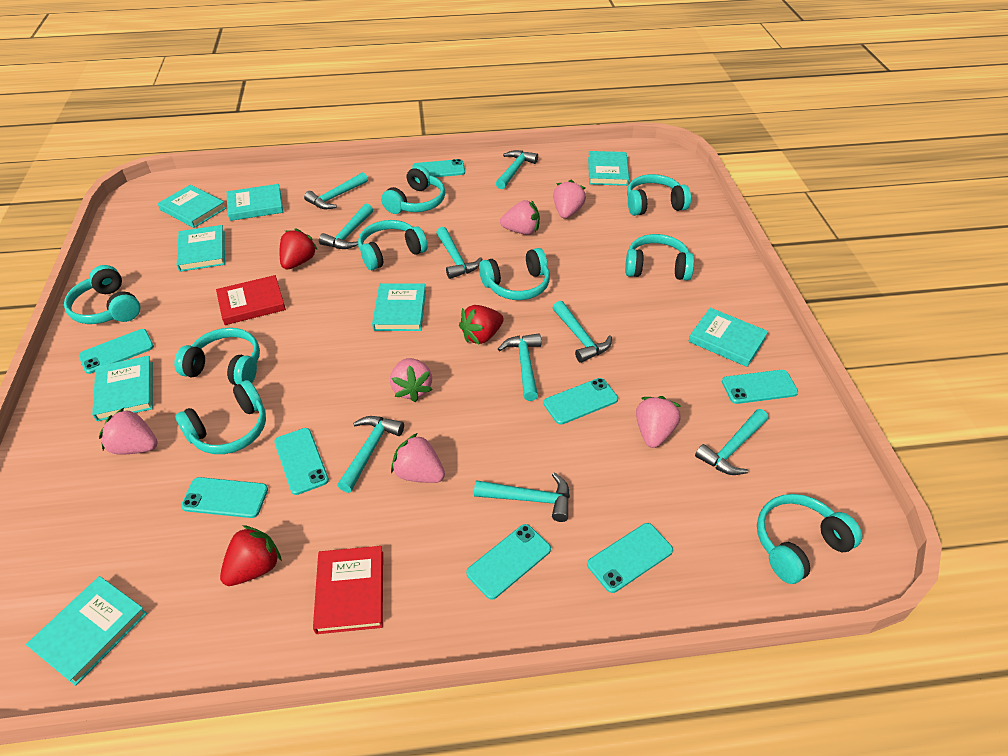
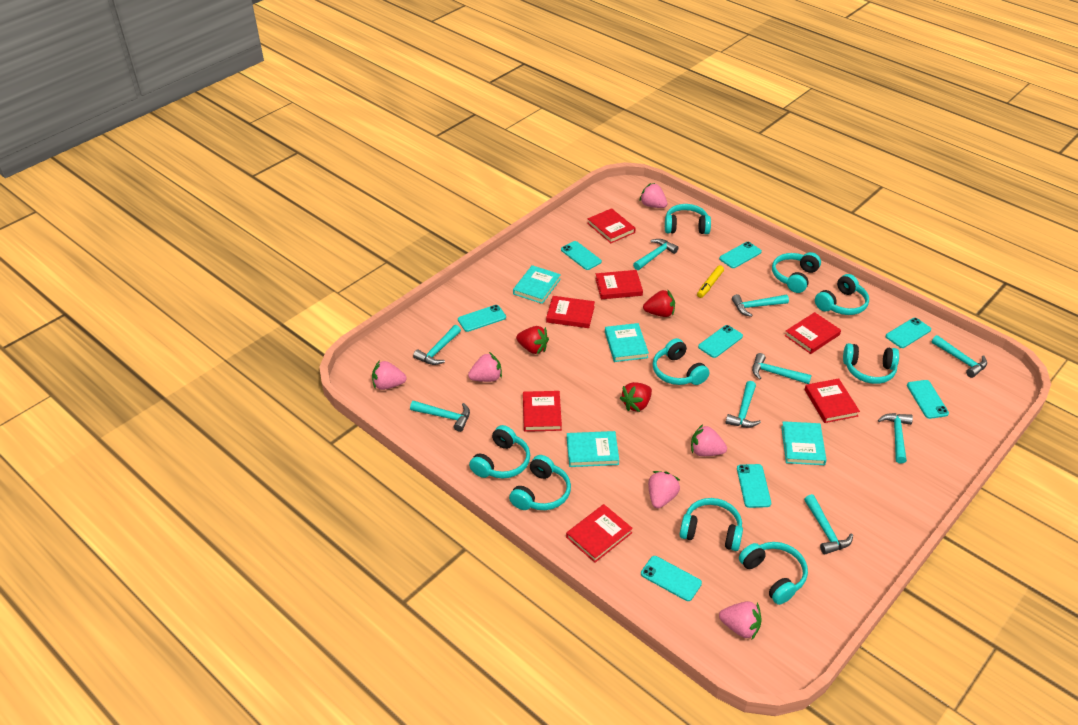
red book: [216,275,286,325] [313,546,383,634] = 2 -> [523,391,562,432] [546,296,595,328] [566,504,633,563] [587,208,636,243] [595,270,643,299] [785,312,841,354] [804,378,860,423] = 7
turquoise book: [26,576,147,686] [92,356,153,421] [158,185,226,228] [177,225,225,272] [227,184,283,221] [372,283,426,331] [588,151,629,186] [688,308,768,367] = 8 -> [513,265,561,304] [567,431,619,467] [605,323,649,362] [781,421,827,465] = 4
yellow marker: none = 0 -> [697,265,724,298] = 1

